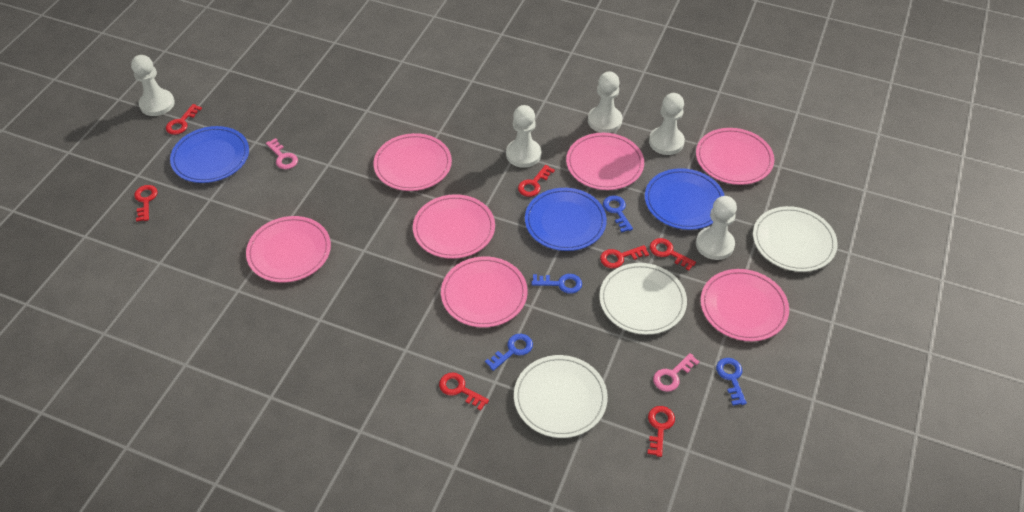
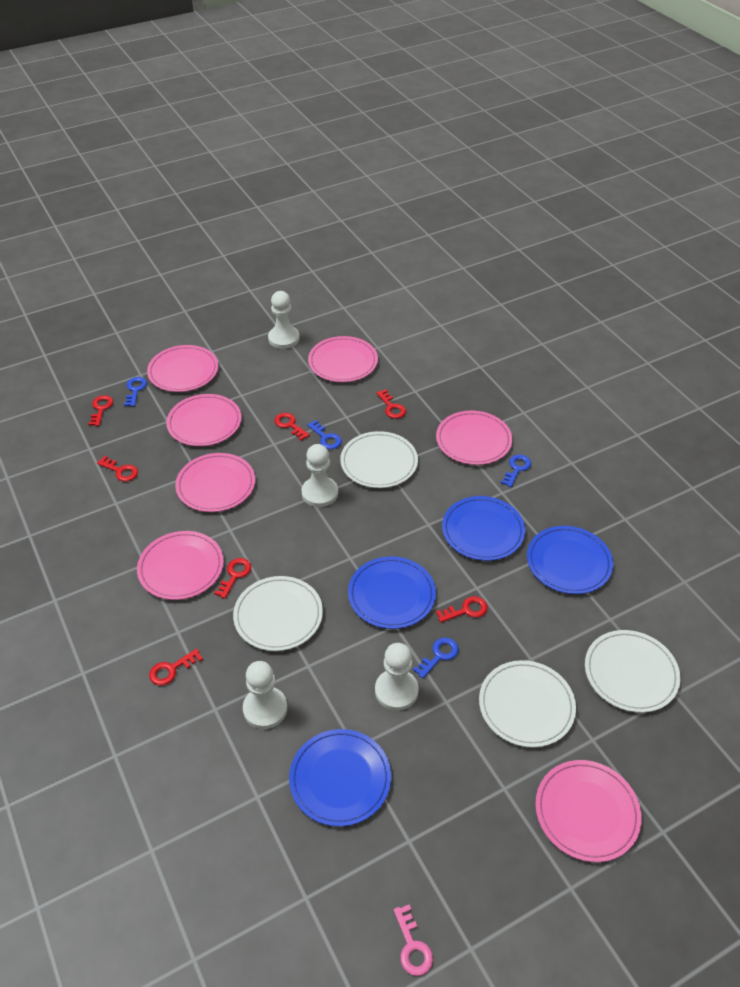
blue plate: [170,126,249,183] [525,188,607,251] [645,168,725,230] = 3 -> [289,729,391,826] [348,556,436,629] [442,496,525,561] [527,526,613,594] = 4
pink key: [266,138,298,169] [653,353,700,392] = 2 -> [394,904,433,976] = 1
white pawn: [131,55,175,116] [506,105,541,168] [588,71,622,133] [649,93,685,155] [696,196,737,260] = 5 -> [243,661,287,729] [268,291,300,349] [301,444,338,507] [375,643,419,711] = 4
white plate: [514,355,608,438] [599,263,687,335] [753,206,838,272] = 3 -> [233,576,323,651] [340,431,418,488] [479,660,576,748] [585,630,681,713] = 4

